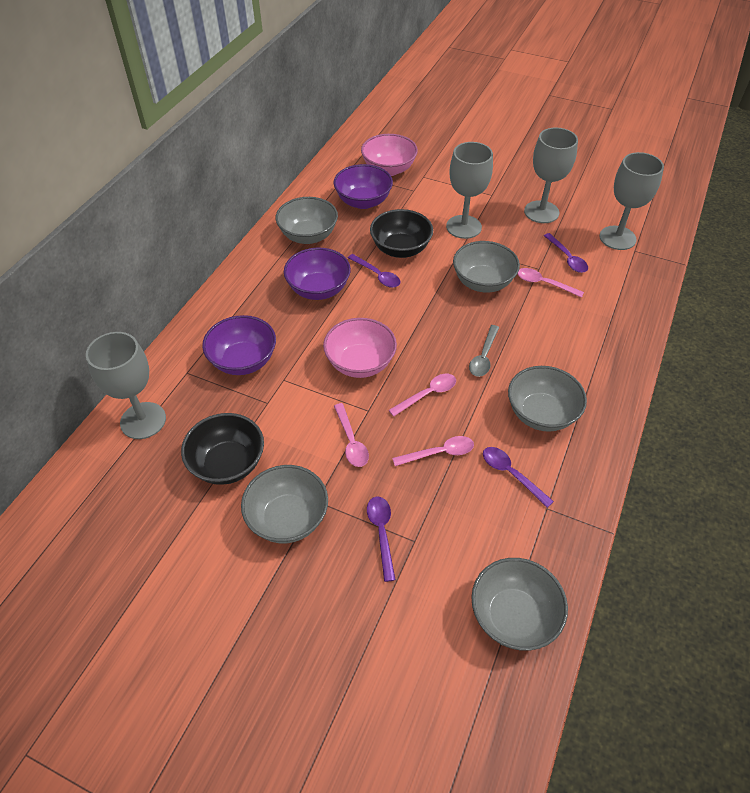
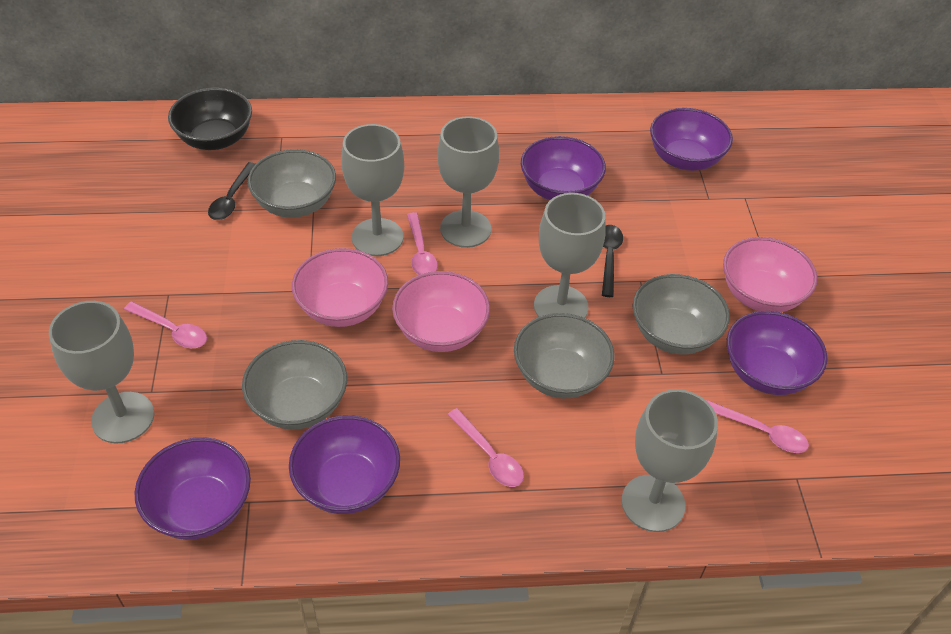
black bowl: [181,413,264,485] [370,209,433,258] = 2 -> [168,88,252,150] = 1
black spoon: none = 0 -> [208,162,255,220] [602,225,623,297] = 2
grey bowl: [241,465,328,543] [276,197,338,244] [453,241,520,292] [471,558,568,651] [508,366,587,432] = 5 -> [242,340,347,430] [248,149,336,218] [514,313,614,399] [632,274,730,354] = 4
grey goblet: [86,332,166,439] [446,142,493,239] [524,128,578,223] [599,152,664,250] = 4 -> [49,301,154,443] [341,124,404,256] [437,116,499,248] [534,193,606,318] [621,389,718,532] = 5
grey spoon: [469,325,499,377] = 1 -> none = 0
pink bowl: [323,318,397,378] [361,134,418,176] = 2 -> [292,248,388,327] [392,271,490,352] [723,237,817,312] = 3
purple bowl: [202,315,276,375] [284,248,351,300] [333,164,393,209] = 3 -> [134,437,251,540] [289,415,400,514] [521,136,606,200] [650,108,733,171] [727,311,828,395] = 5
purple spoon: [348,254,400,288] [367,497,396,582] [483,447,554,508] [544,233,588,273] = 4 -> none = 0

